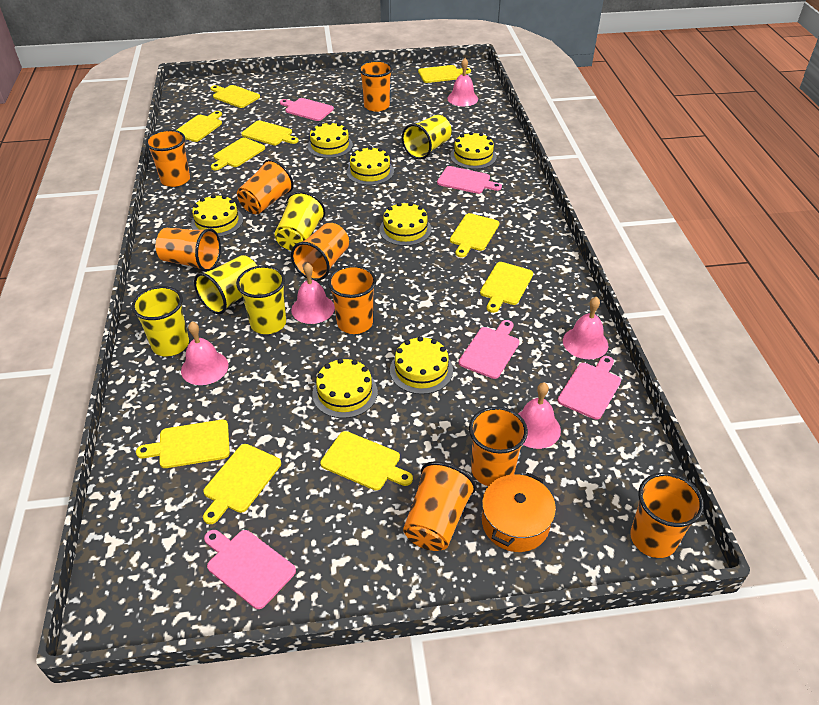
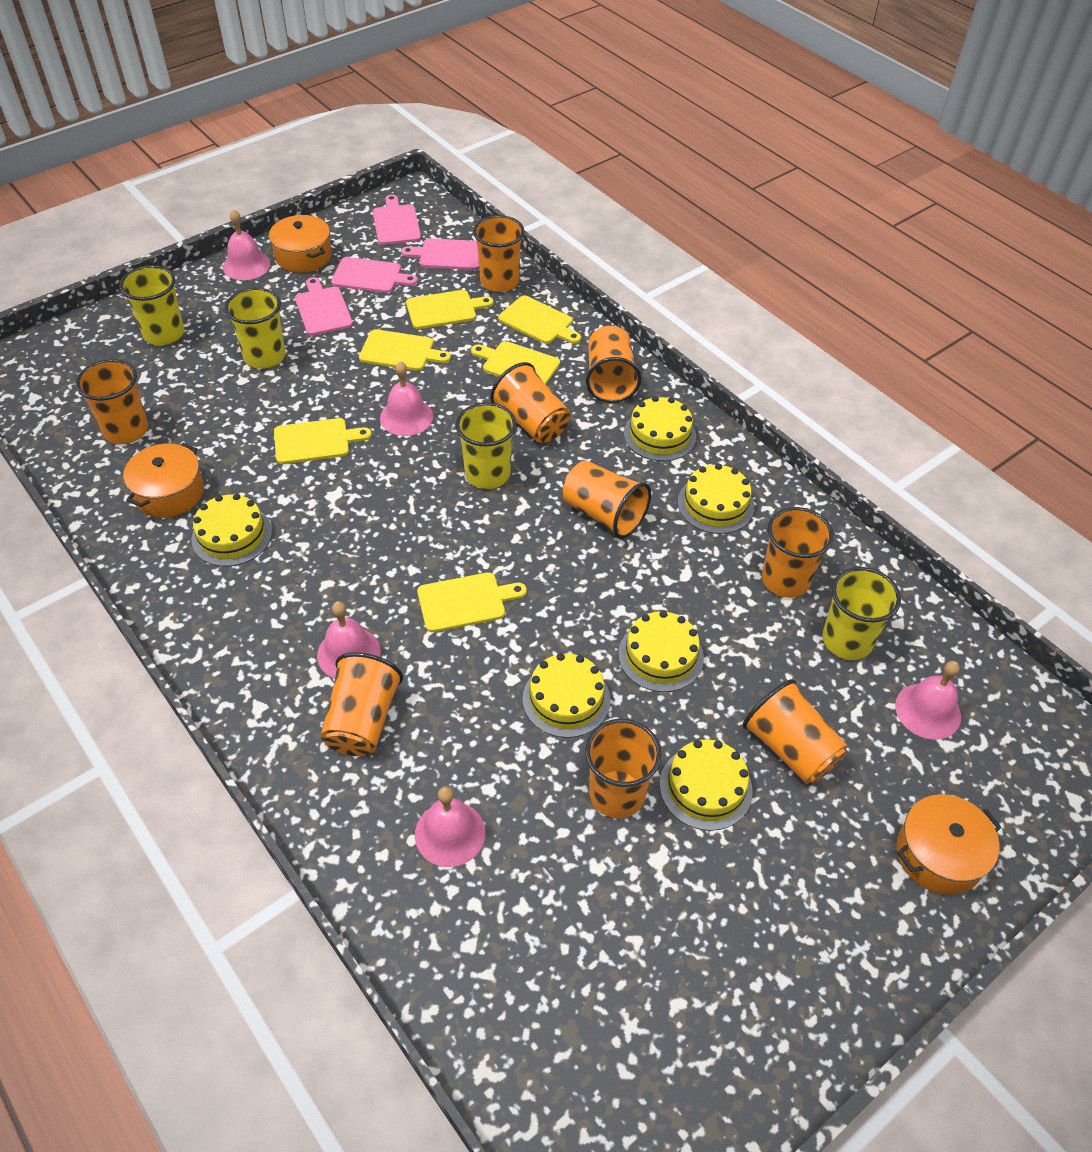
orange pot: [482,473,556,552] = 1 -> [123,443,204,518] [269,215,332,273] [897,794,1001,895] = 3
pink cutting board: [204,530,296,609] [280,98,334,121] [437,166,502,194] [459,320,520,379] [557,356,621,420] = 5 -> [295,277,353,336] [331,257,418,293] [373,195,421,245] [401,238,479,270] = 4
yellow cake: [191,194,243,237] [307,121,353,158] [312,358,378,418] [347,146,394,185] [379,202,432,246] [390,336,453,394] [450,132,497,169] = 7 -> [192,494,272,567] [523,653,610,738] [619,610,704,692] [624,396,696,461] [660,739,753,831] [678,463,754,534] = 6
yellow cup: [132,286,189,356] [194,255,257,314] [236,265,286,334] [275,191,325,251] [402,115,452,160] = 5 -> [119,265,184,345] [224,288,285,369] [455,403,516,489] [822,567,901,660] = 4
yellow cutting board: [136,420,230,468] [177,111,222,142] [203,444,281,524] [211,85,260,108] [211,137,265,170] [241,120,298,145] [320,431,413,490] [418,65,471,83] [450,213,499,258] [480,262,533,313] = 10 -> [274,418,372,464] [359,329,451,371] [406,290,493,329] [417,572,527,632] [471,341,560,384] [498,296,581,344] = 6

